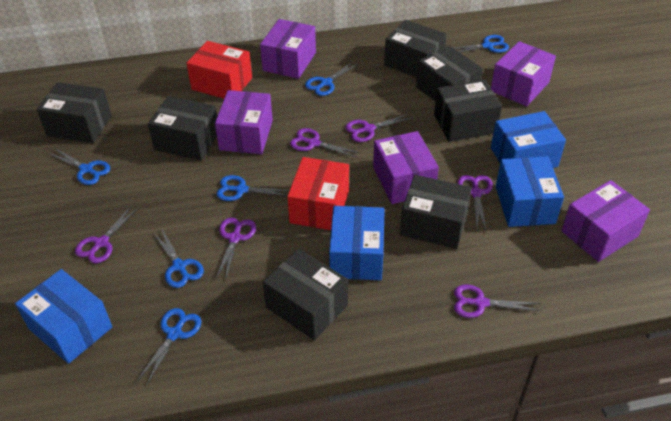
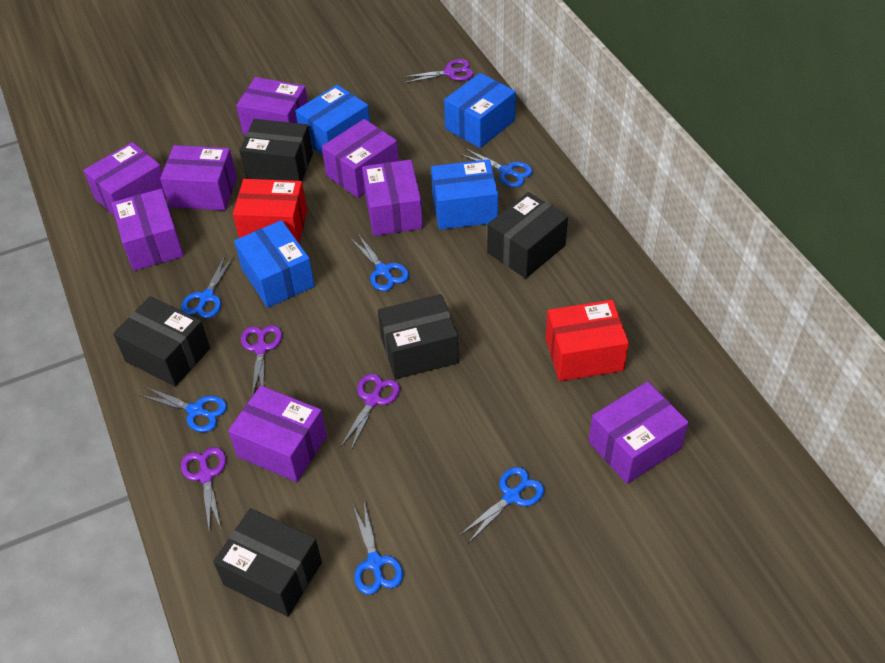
black box: [37,82,112,143] [148,96,217,161] [263,248,348,340] [384,20,447,77] [400,175,472,249] [416,46,483,102] [434,80,502,142] = 7 -> [113,296,210,387] [213,508,322,617] [239,119,313,181] [378,294,459,379] [487,192,568,278] = 5
purple box: [215,90,273,154] [260,19,316,79] [373,131,439,204] [491,41,556,106] [561,180,650,262] = 5 -> [83,142,166,217] [112,189,184,271] [160,145,237,211] [228,386,327,482] [236,77,308,135] [322,119,399,198] [362,159,423,236] [588,381,689,484] = 8
purple scissors: [75,205,139,263] [216,217,256,281] [290,128,360,158] [345,114,412,142] [454,285,541,318] [457,175,493,230] = 6 -> [181,447,226,534] [241,325,282,396] [340,374,400,450] [404,59,474,83] = 4

